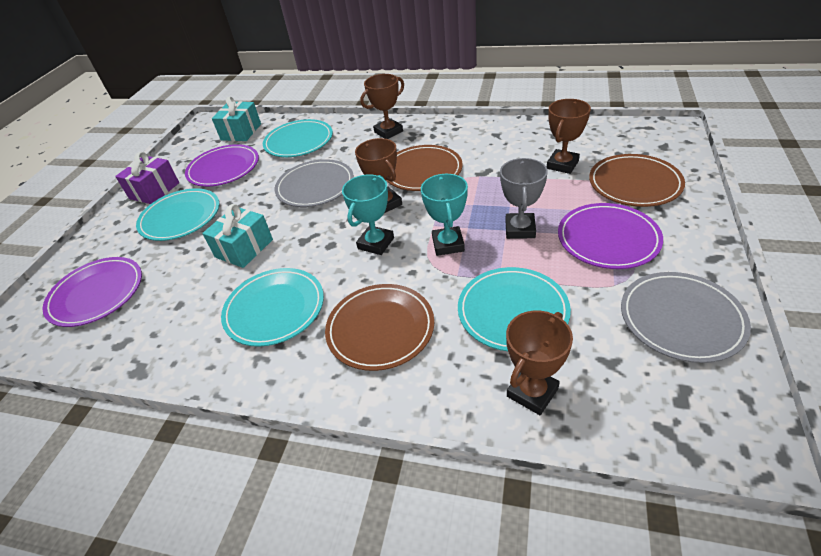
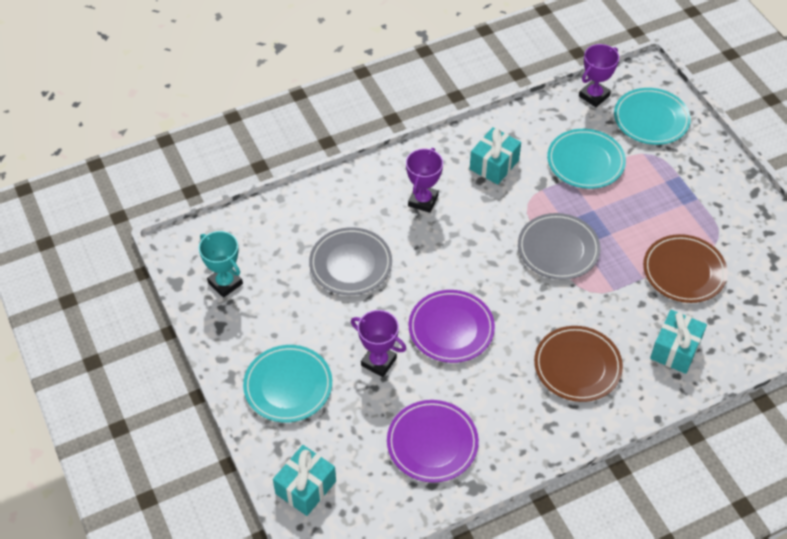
brown plate: [325,284,434,371] [386,145,463,191] [589,154,685,207] = 3 -> [534,326,623,402] [643,234,728,303] = 2
brown trophy: [355,138,402,213] [360,74,404,139] [506,311,573,415] [547,99,591,174] = 4 -> none = 0
grey trophy: [500,158,548,239] = 1 -> none = 0
purple gift: [115,152,179,204] = 1 -> none = 0
purple plate: [42,257,142,327] [185,144,259,187] [558,203,663,269] = 3 -> [387,400,479,483] [409,290,495,363] = 2
purple trophy: none = 0 -> [351,310,406,377] [406,148,443,213] [579,44,619,107] = 3
turquoise gift: [202,204,273,268] [212,96,261,141] = 2 -> [273,445,336,516] [470,127,521,185] [650,310,707,374] = 3
turquoise plate: [136,188,220,241] [221,268,324,347] [263,119,333,157] [458,267,571,351] = 4 -> [243,345,332,422] [547,129,626,189] [614,88,691,145] = 3
turquoise trophy: [342,174,394,255] [421,174,468,256] = 2 -> [199,231,243,298] = 1

